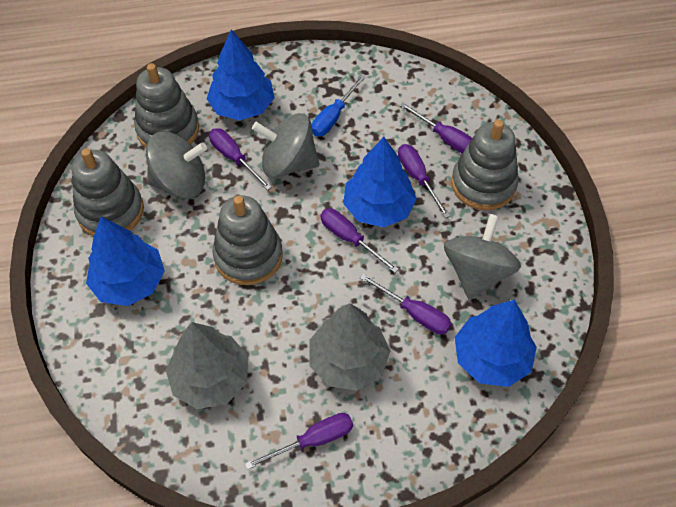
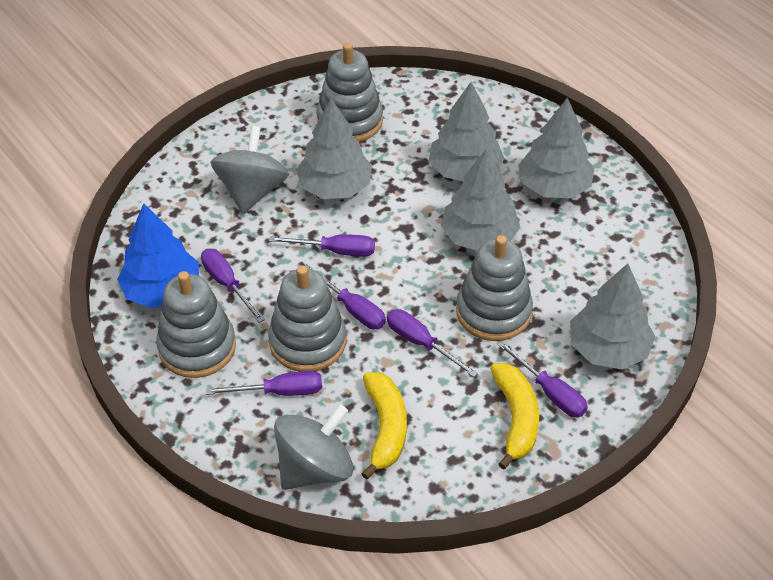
blue screwdriver: [311,75,366,136] = 1 -> none = 0
blue tree: [86,217,165,306] [207,29,274,120] [343,137,417,227] [455,300,537,387] = 4 -> [117,203,199,308] = 1
grey spinning top: [146,132,207,199] [252,113,319,178] [444,214,521,299] = 3 -> [211,126,289,214] [274,405,353,490] = 2
grey tree: [166,322,248,409] [309,303,390,390] = 2 -> [296,99,372,199] [429,82,504,181] [441,148,520,251] [518,98,595,198] [570,263,655,369] = 5
yellow banana: none = 0 -> [362,372,407,480] [490,363,539,470] = 2

